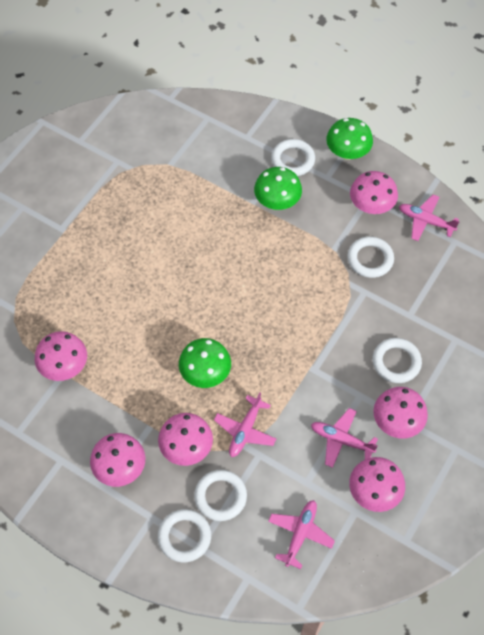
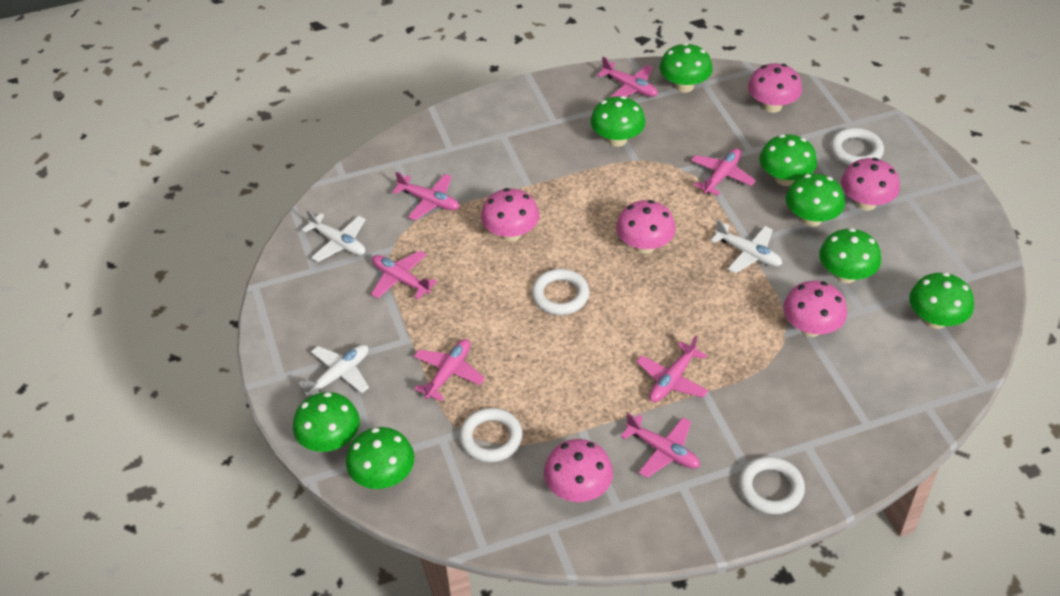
green mushroom: [179,338,231,388] [254,167,302,210] [326,118,373,160] = 3 -> [293,392,360,452] [346,427,414,489] [590,96,646,147] [659,43,713,92] [760,134,817,186] [786,174,845,227] [819,228,881,283] [910,272,974,329] = 8
pink plane: [214,392,276,457] [268,500,335,569] [311,408,378,468] [399,194,460,241] = 4 -> [371,251,437,299] [392,172,459,220] [414,339,485,401] [597,57,658,98] [620,413,700,478] [636,336,709,402] [691,148,756,196] = 7
white plane: none = 0 -> [298,345,369,396] [302,209,366,262] [711,220,782,273] = 3
white ring: [158,509,211,562] [194,470,247,521] [271,139,315,176] [347,236,394,278] [373,338,422,383] = 5 -> [459,408,523,462] [532,269,590,315] [739,456,805,514] [830,128,884,165] = 4

